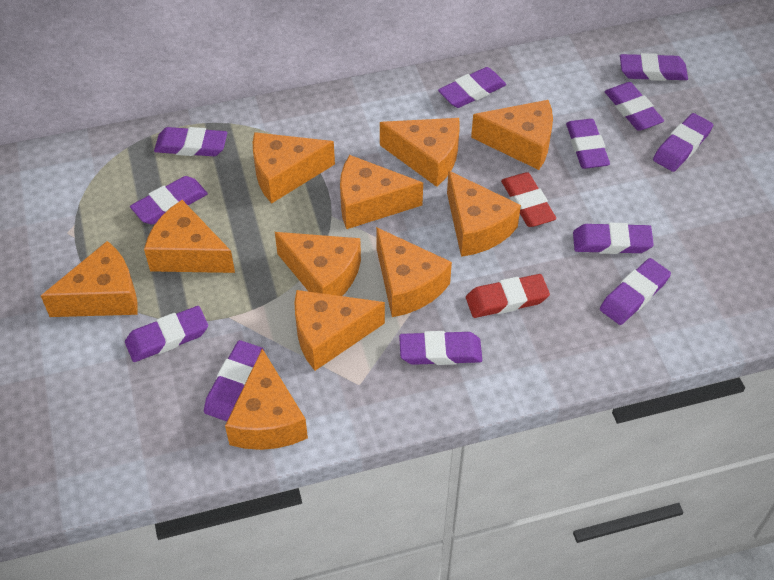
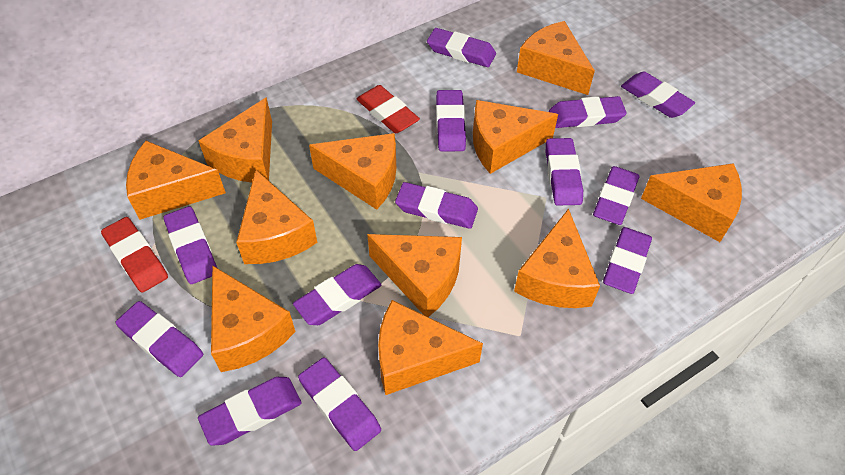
purple eraser: [125,306,208,362] [130,176,208,225] [154,127,227,156] [204,340,264,421] [399,331,482,365] [438,67,506,108] [566,119,610,169] [573,223,654,254] [600,258,671,325] [605,82,664,131] [620,53,688,81] [653,113,713,172] = 12 -> [116,301,203,377] [164,206,217,284] [198,377,302,445] [293,264,381,325] [298,357,381,451] [395,182,478,229] [427,28,496,67] [436,90,466,152] [546,138,583,206] [549,96,627,128] [593,166,640,225] [603,227,652,294] [621,71,695,118] = 13

